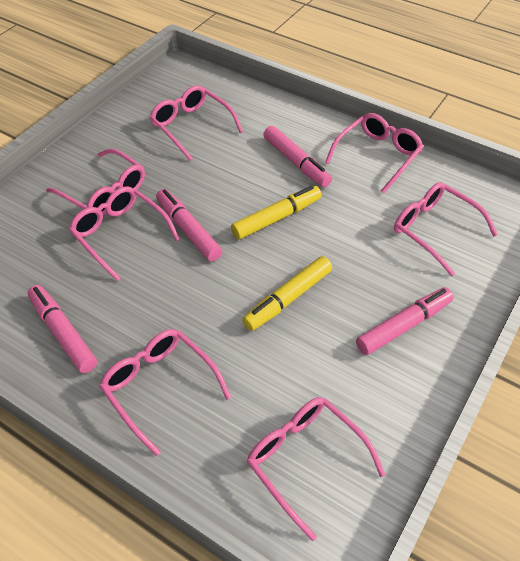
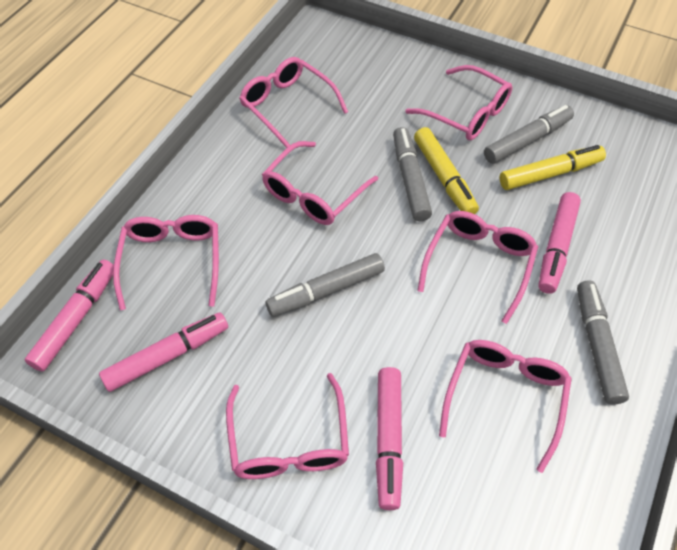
grey marker: none = 0 -> [265,253,385,317] [393,127,432,221] [484,105,574,164] [577,280,629,405] = 4

